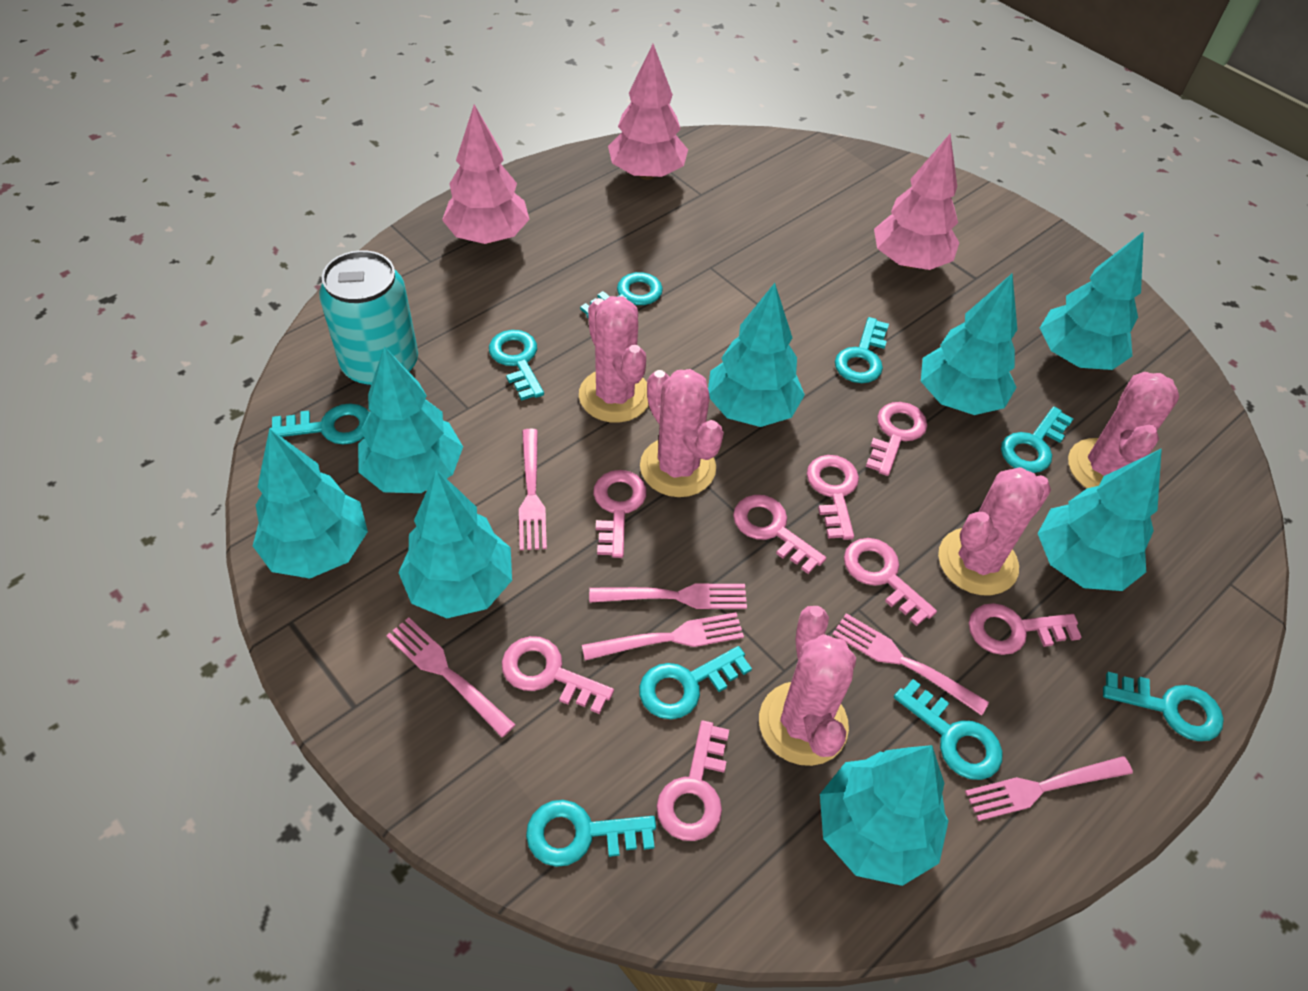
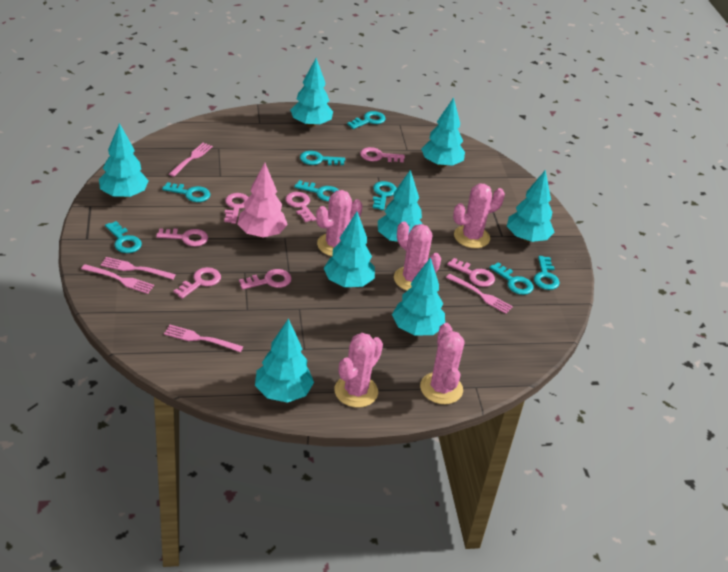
pink fork: [386,617,515,737] [519,429,547,550] [582,612,744,661] [589,583,747,609] [833,613,989,716] [965,756,1133,821] = 6 -> [81,264,154,294] [101,257,176,279] [164,325,243,352] [169,143,213,177] [446,274,513,314] = 5
pink key: [502,636,614,714] [593,470,647,558] [657,720,729,841] [733,495,826,574] [807,455,859,540] [844,538,937,626] [866,402,927,476] [969,603,1082,655] = 8 -> [156,228,208,247] [174,267,221,299] [224,193,249,224] [239,269,292,290] [285,192,316,222] [360,147,405,162] [447,258,495,287] = 7
pink tree: [442,104,530,244] [608,44,688,180] [874,134,959,270] = 3 -> [237,163,288,238] = 1
turquoise can: [319,250,418,387] = 1 -> none = 0
turquoise key: [270,404,369,445] [489,330,544,401] [526,800,656,867] [580,272,663,318] [639,646,752,719] [835,317,889,383] [894,679,1002,780] [1001,406,1073,473] [1103,672,1224,741] = 9 -> [105,221,142,253] [162,182,210,202] [294,180,338,201] [300,151,345,165] [347,111,386,129] [373,181,397,210] [490,262,534,295] [534,256,560,290] = 8

